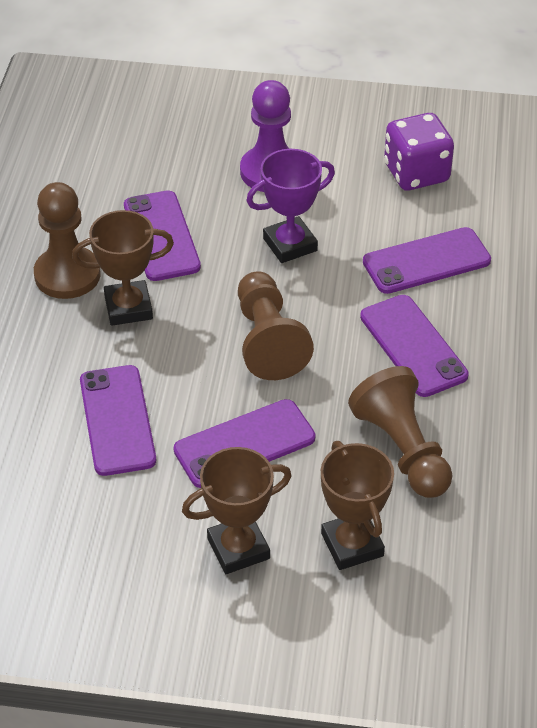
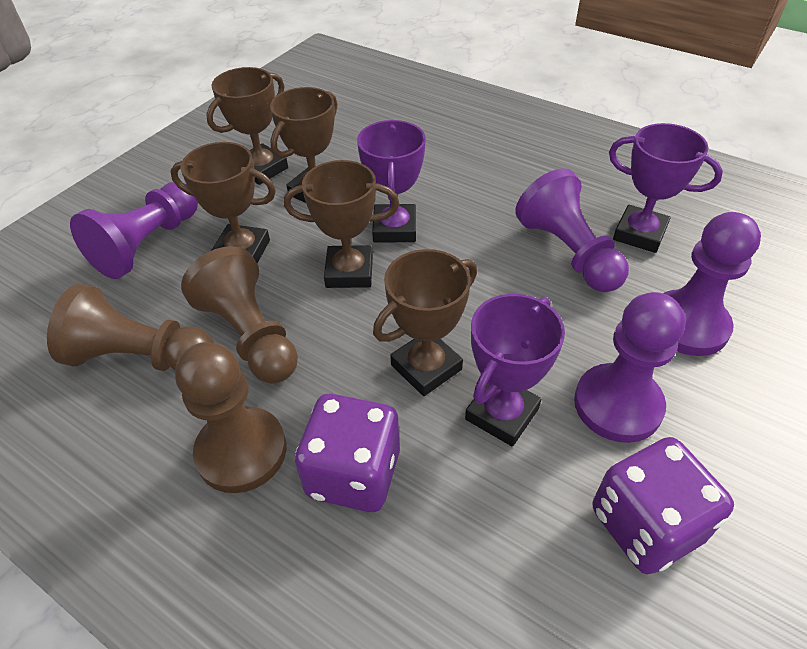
brown trophy: [72,210,174,326] [182,447,292,574] [321,441,394,570] = 3 -> [170,142,276,263] [206,67,288,185] [270,87,337,203] [284,160,399,288] [373,249,477,396] = 5
purple dice: [384,113,454,191] = 1 -> [295,394,400,512] [593,437,734,574] = 2
purple pawn: [240,80,291,192] = 1 -> [70,182,198,279] [515,168,629,292] [574,292,685,443] [663,212,761,356] = 4
purple phone: [80,365,156,476] [124,190,201,281] [174,399,315,488] [360,295,469,397] [363,227,491,294] = 5 -> none = 0
purple trophy: [247,149,335,263] = 1 -> [357,120,426,243] [465,294,565,446] [609,123,723,253] = 3

